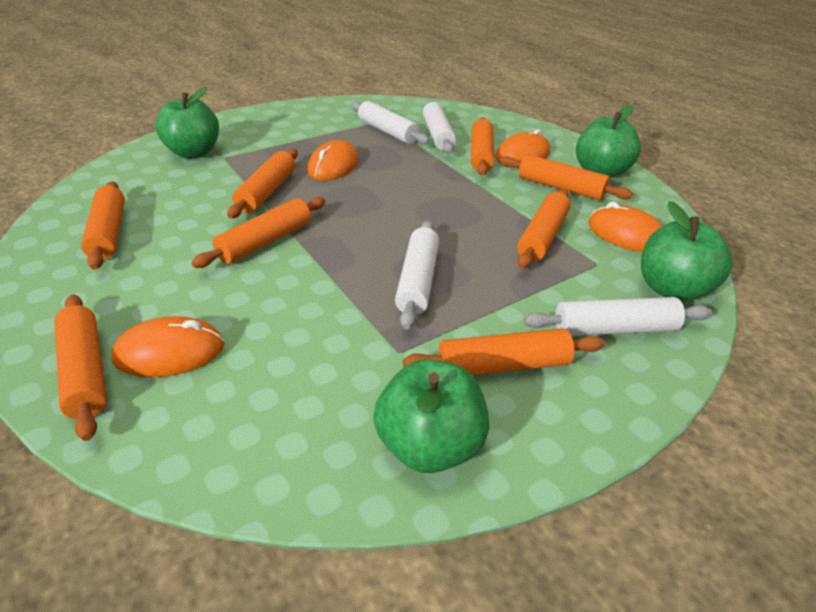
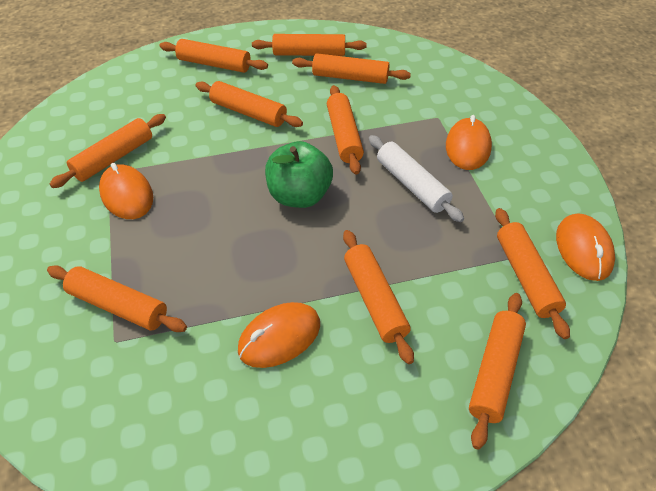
green apple: [155,87,219,159] [373,359,489,473] [576,105,641,177] [641,201,732,302] = 4 -> [265,141,333,208] = 1
orange rolling pin: [54,294,107,441] [81,181,125,270] [192,197,325,268] [227,149,298,218] [403,328,605,375] [471,117,494,175] [499,154,633,200] [517,189,570,269] = 8 -> [47,265,187,332] [50,114,166,188] [160,39,268,73] [195,81,303,127] [252,34,367,56] [292,53,411,84] [327,85,364,175] [343,230,414,364] [469,293,526,450] [495,208,570,339] = 10
white rolling pin: [351,101,430,144] [395,220,439,330] [423,101,456,154] [524,297,712,336] = 4 -> [369,135,464,222] = 1

